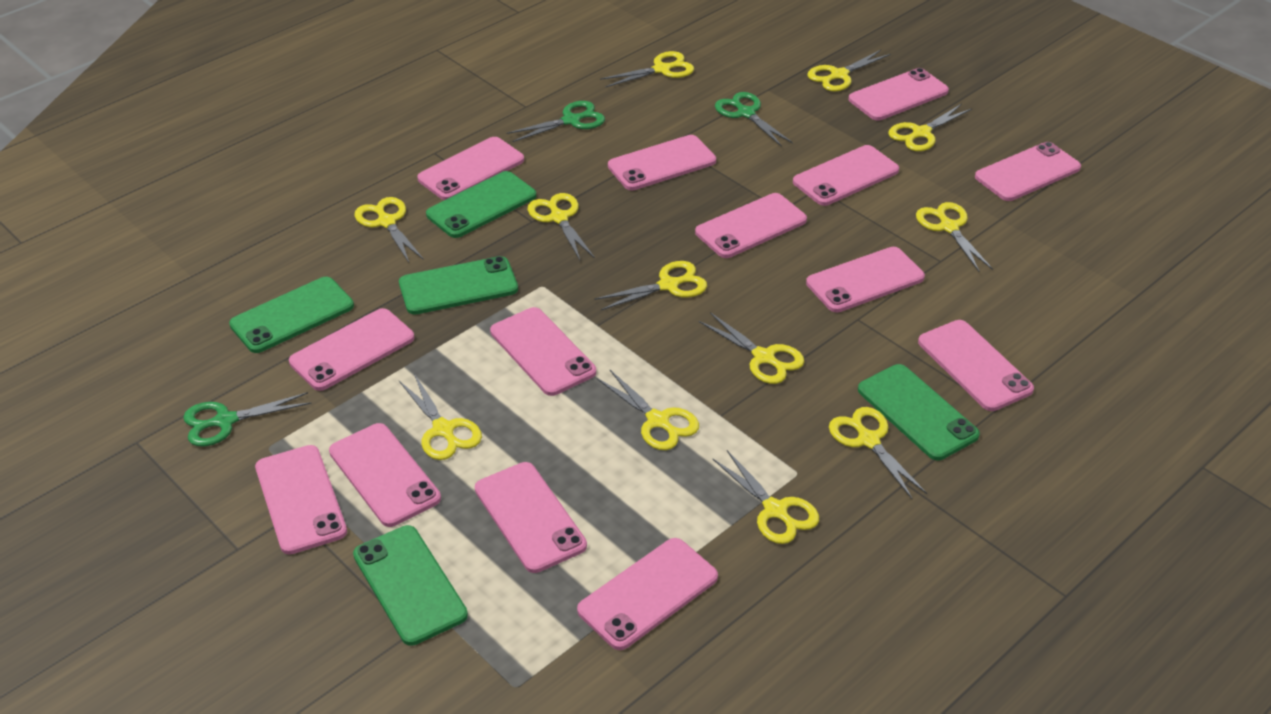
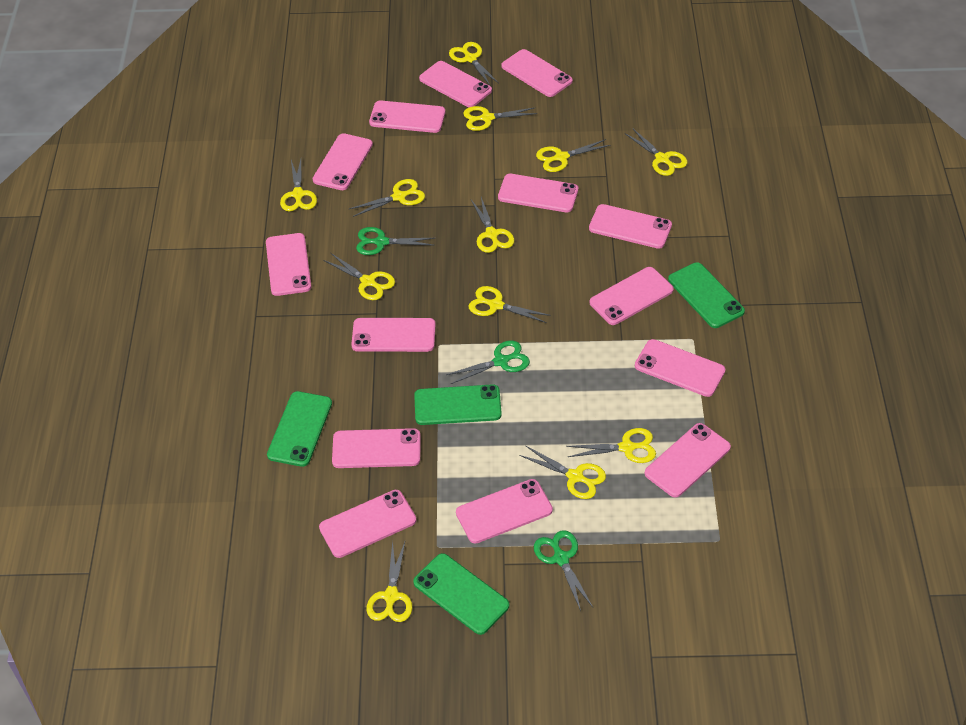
green phone: [229,277,354,353] [353,525,468,646] [399,256,518,315] [426,171,536,238] [858,364,980,460] = 5 -> [267,391,332,467] [413,553,509,635] [414,384,502,425] [668,262,745,328] = 4

